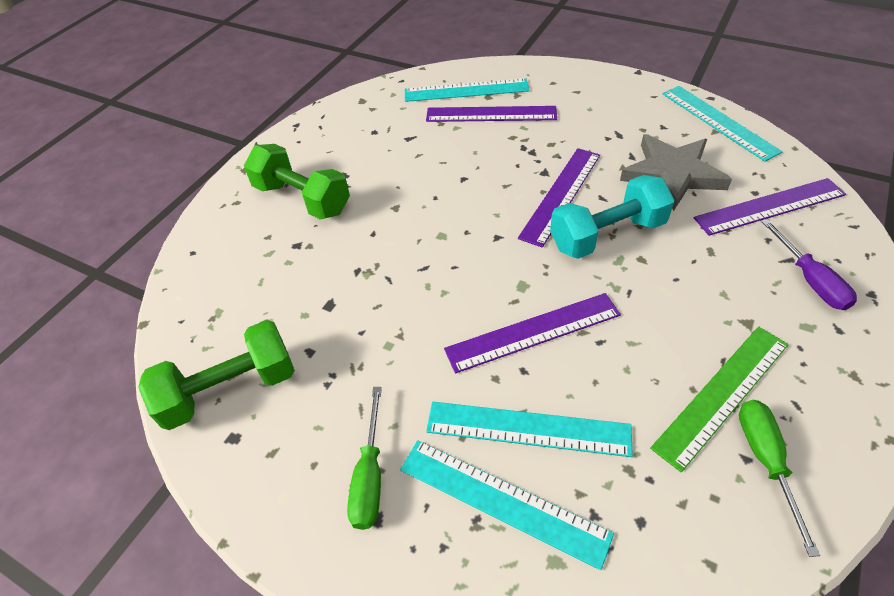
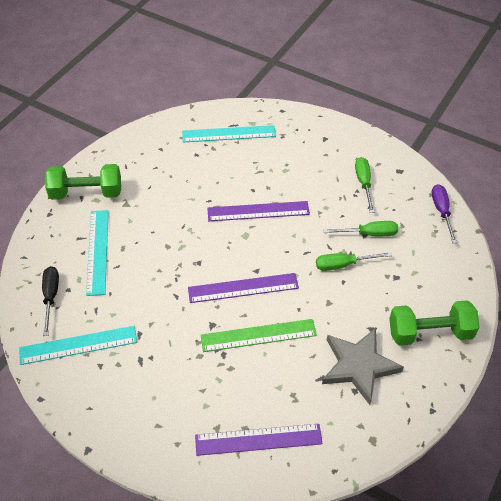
black screwdriver: none = 0 -> [42,266,59,336] = 1
green screwdriver: [347,387,382,530] [739,400,820,557] = 2 -> [316,252,392,271] [323,221,398,236] [355,157,374,213] = 3
purple ruler: [426,106,557,122] [444,293,621,373] [518,148,600,248] [694,178,846,236] = 4 -> [188,273,299,303] [195,424,323,456] [207,201,310,221] = 3
turquoise dumbbell: [550,175,675,259] = 1 -> none = 0
turquoise ruler: [400,440,614,570] [405,79,530,102] [426,402,633,457] [662,86,783,162] = 4 -> [19,326,137,365] [86,210,109,296] [182,125,276,142] = 3

